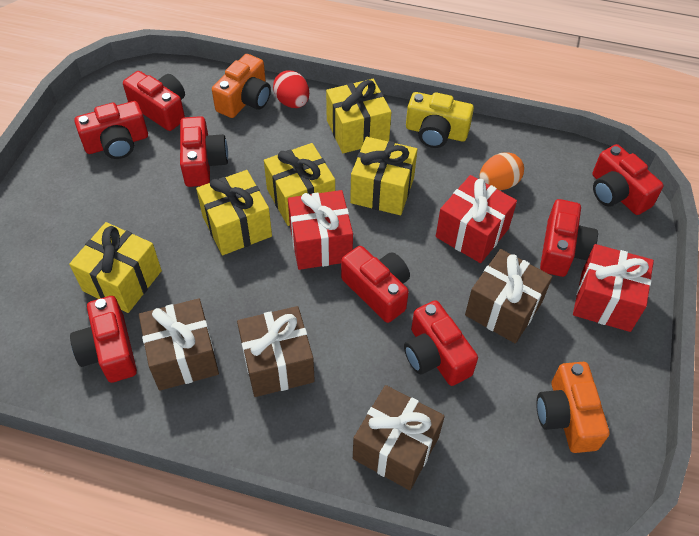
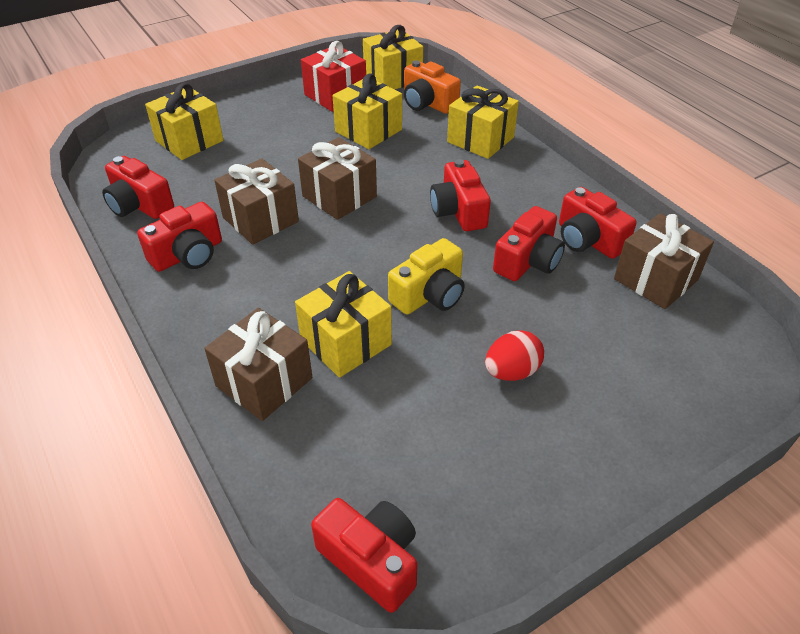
orange camera: [212,54,271,118] [536,362,610,453] = 2 -> [404,60,461,114] = 1
orange egg: [479,152,524,190] = 1 -> none = 0
red camera: [70,296,137,383] [74,101,148,159] [123,71,185,131] [180,116,228,187] [341,246,410,323] [404,300,478,386] [540,199,598,277] [592,144,664,215] = 8 -> [102,156,174,219] [137,202,222,272] [311,498,418,613] [430,159,491,231] [493,206,565,281] [559,187,637,259] = 6
red gift: [288,190,353,270] [436,175,517,263] [573,244,654,332] = 3 -> [301,41,366,112] = 1

